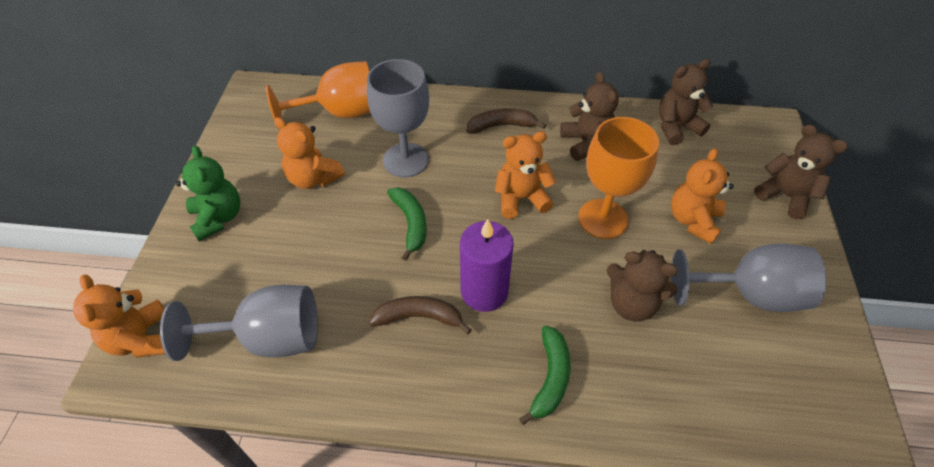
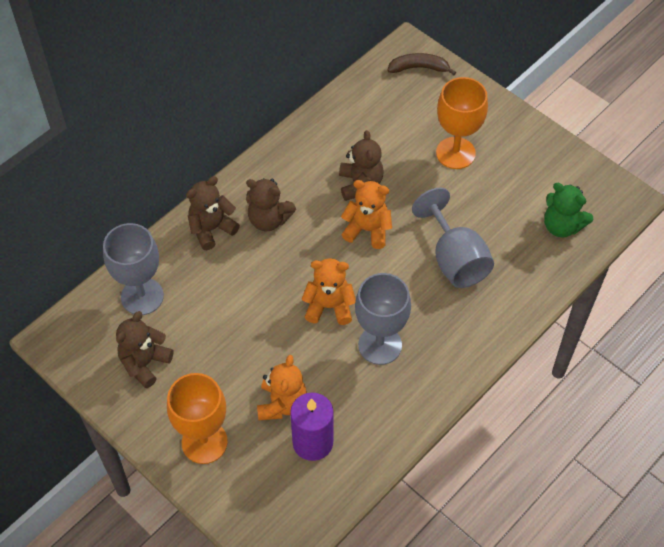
brown banana: [369,296,472,334] [467,108,546,134] = 2 -> [387,53,456,75] = 1
green banana: [387,187,427,261] [519,326,571,425] = 2 -> none = 0
orange teddy bear: [73,275,165,358] [274,117,345,189] [495,131,556,219] [671,148,734,244] = 4 -> [257,355,307,420] [302,258,356,325] [341,180,392,249] = 3

